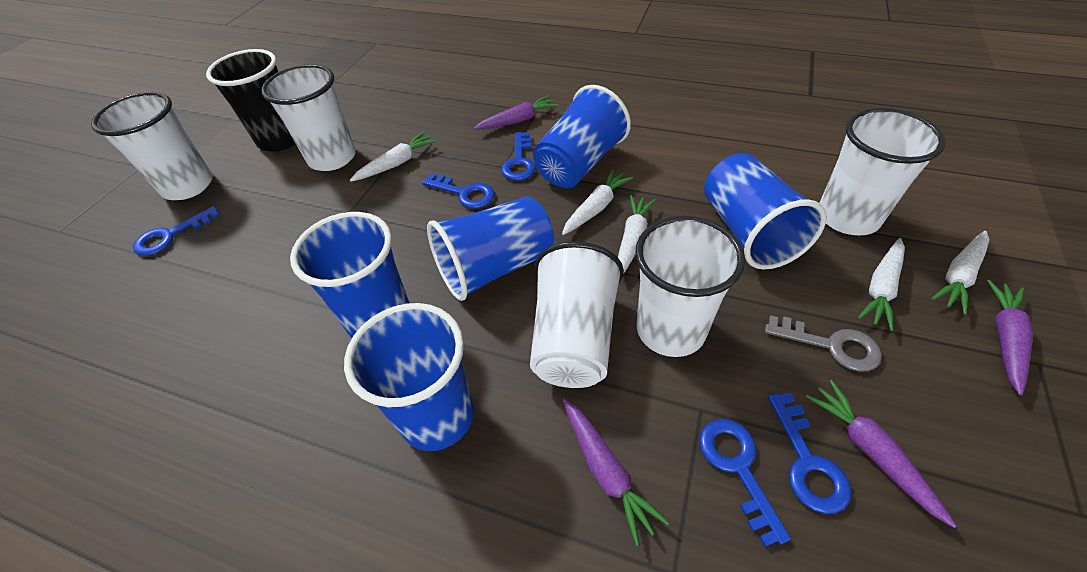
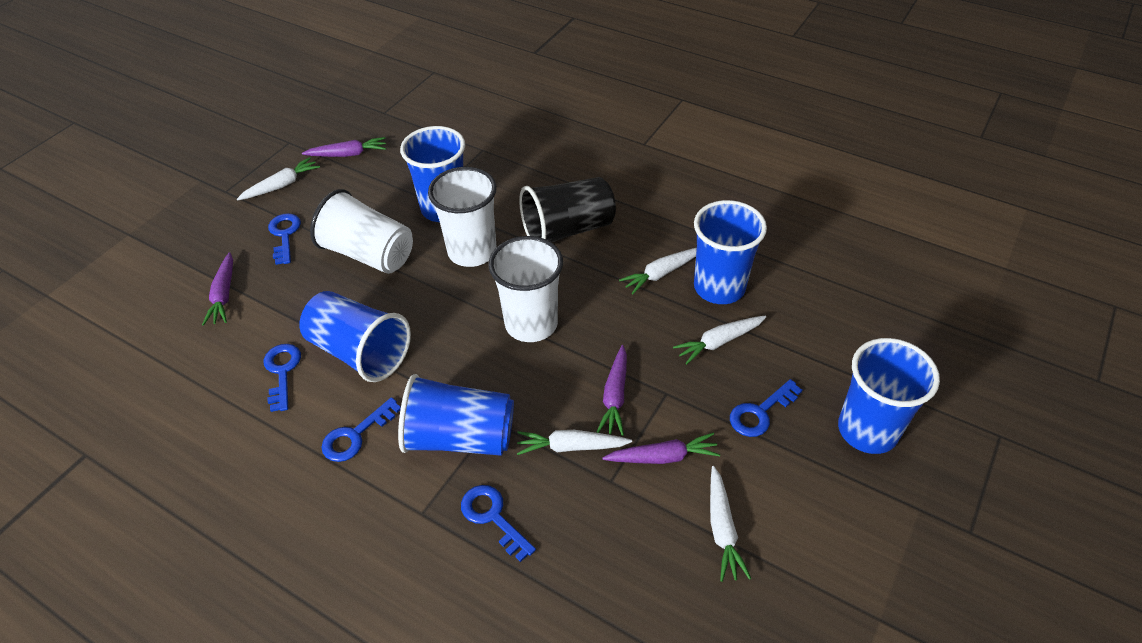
grey key: [765,315,882,372] = 1 -> none = 0
white cup: [91,92,213,200] [261,64,356,171] [530,241,624,388] [635,216,745,357] [820,108,946,236] = 5 -> [310,189,413,274] [428,167,497,267] [488,236,563,342] = 3

